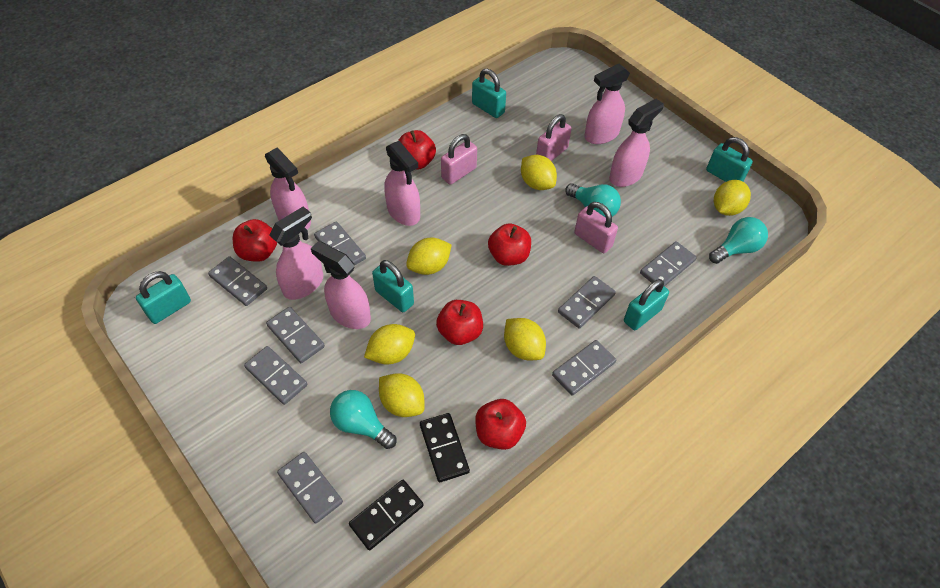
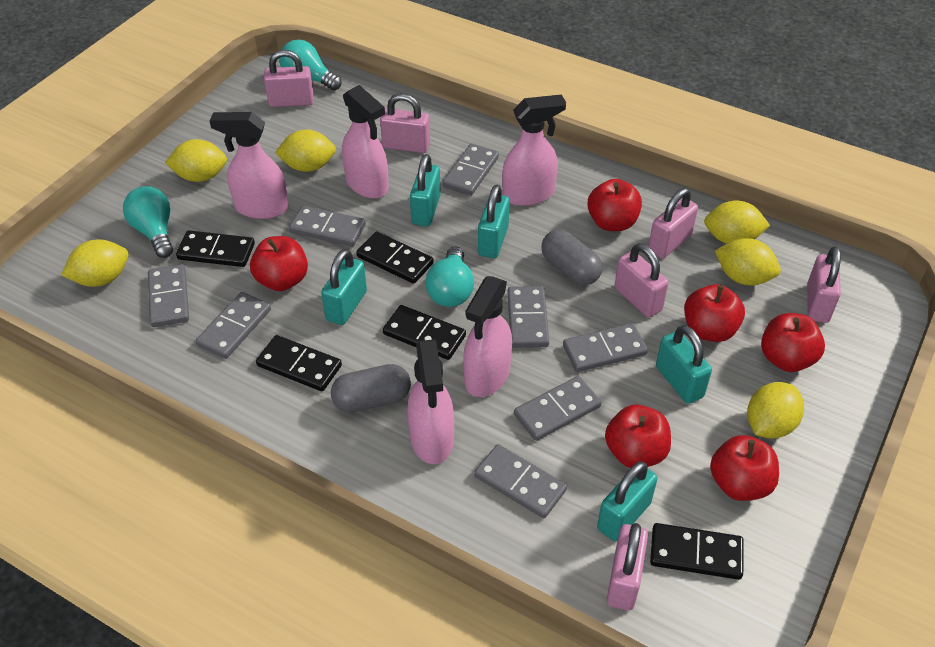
black domino: [349,480,424,550] [420,413,470,482] = 2 -> [176,230,255,267] [256,335,342,391] [356,232,434,284] [383,305,466,360] [650,523,744,580] = 5
grey capsule: none = 0 -> [331,364,411,412] [541,230,602,285] = 2
pink padlock: [441,134,477,185] [536,114,572,161] [574,202,618,253] = 3 -> [264,50,314,107] [380,93,430,153] [607,523,648,611] [614,243,669,317] [648,188,698,259] [807,246,841,323] = 6
pink spray bottle: [265,147,311,229] [269,206,323,300] [311,241,371,329] [384,141,420,226] [585,64,630,144] [609,99,664,187] = 6 -> [209,112,288,219] [342,85,389,199] [407,339,454,464] [463,276,512,397] [502,95,566,206] = 5
red apple: [233,219,277,262] [398,130,436,170] [436,300,483,345] [475,399,526,450] [488,223,531,266] = 5 -> [250,236,308,291] [587,179,642,231] [605,405,671,468] [684,284,745,342] [710,435,779,501] [761,313,825,372] = 6

